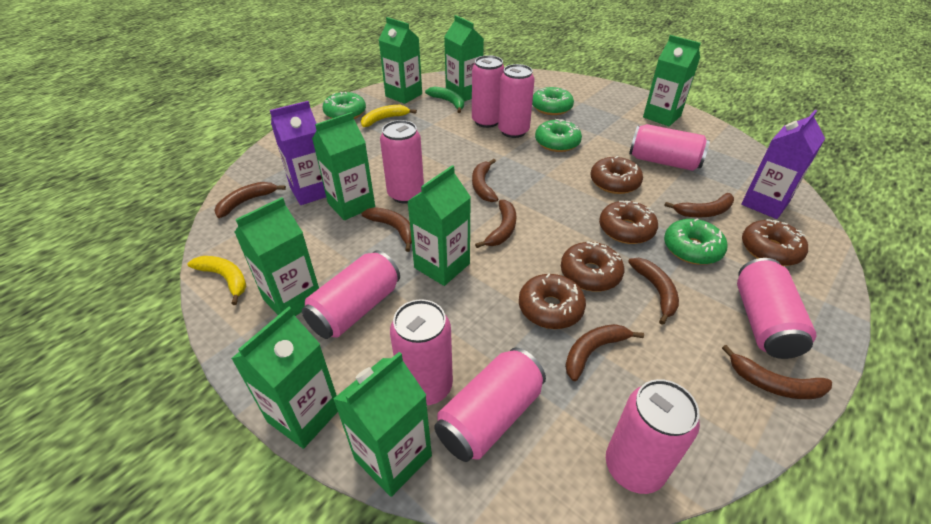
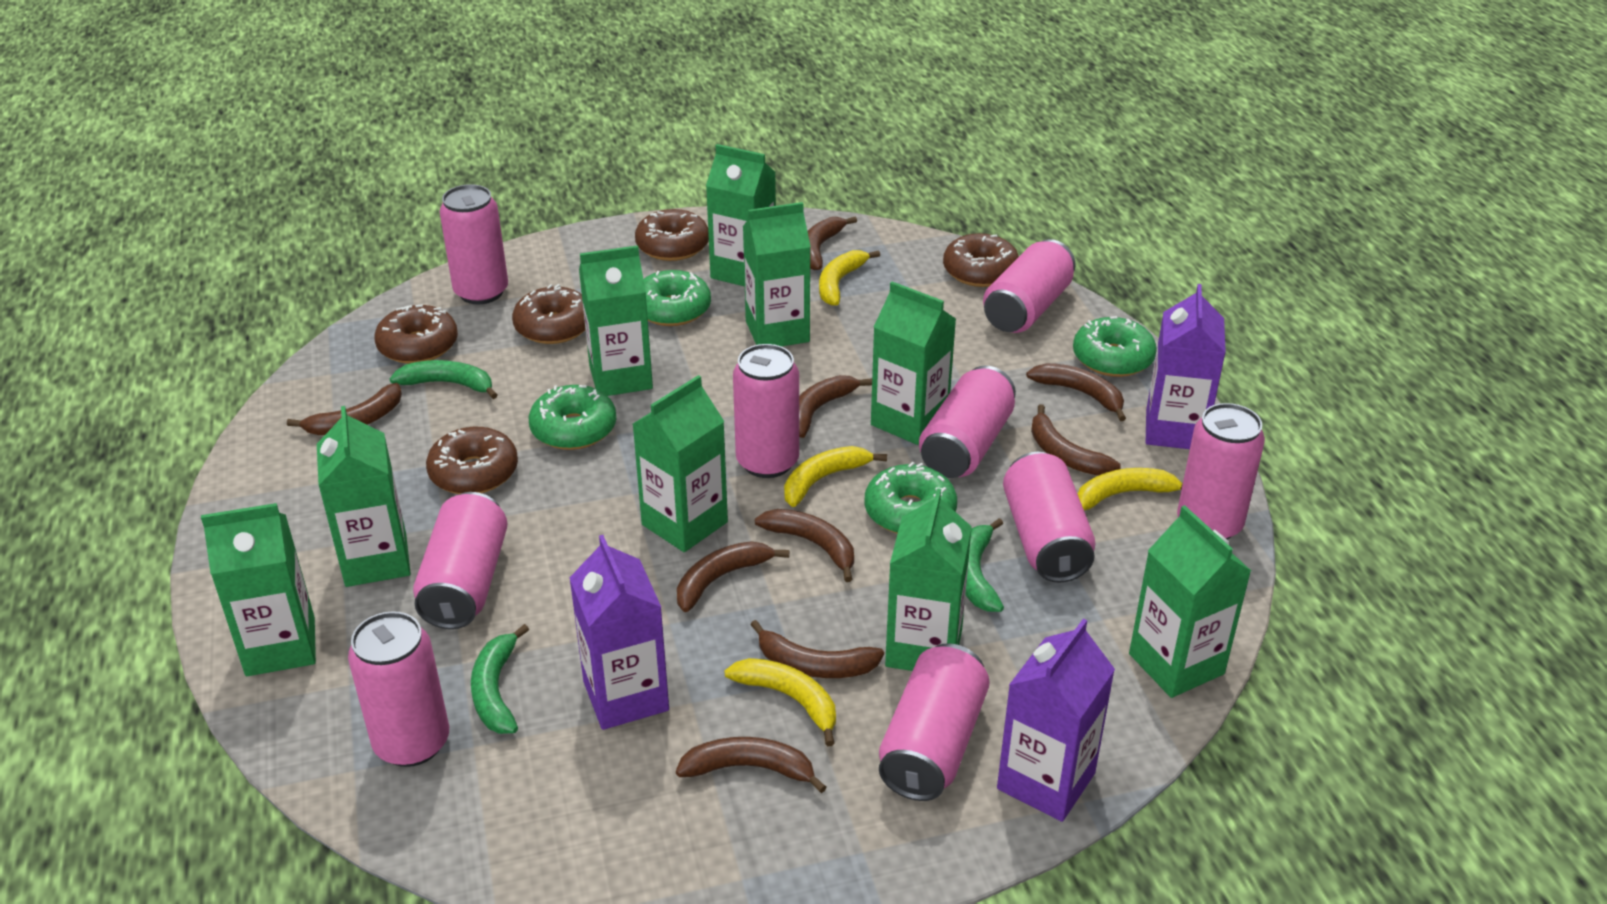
brown banana: [214,182,286,218] [362,207,412,252] [472,159,498,202] [475,200,516,248] [565,324,644,381] [628,258,679,325] [664,193,734,217] [722,345,832,399] = 8 -> [287,383,402,435] [676,737,827,793] [677,541,789,612] [750,620,884,678] [755,509,854,582] [799,375,872,438] [808,217,857,270] [1026,363,1126,421] [1031,404,1121,475] = 9
green banana: [425,87,464,113] = 1 -> [390,360,498,399] [471,624,529,734] [965,518,1004,612] = 3
green carton: [231,307,338,449] [235,197,319,316] [312,112,375,220] [333,352,432,497] [379,17,422,104] [407,165,471,286] [444,15,484,101] [643,35,701,126] = 8 -> [201,503,316,676] [317,406,411,587] [579,245,653,396] [633,375,728,552] [706,144,776,286] [743,202,811,347] [871,281,956,445] [885,488,972,671] [1129,505,1251,698] = 9
purple carton: [270,101,326,205] [741,110,825,219] = 2 -> [570,535,669,730] [997,619,1115,822] [1146,284,1226,449] = 3
yellow banana: [187,256,246,305] [361,105,417,127] = 2 -> [724,658,836,746] [784,446,887,507] [819,250,880,306] [1078,468,1183,510] = 4

